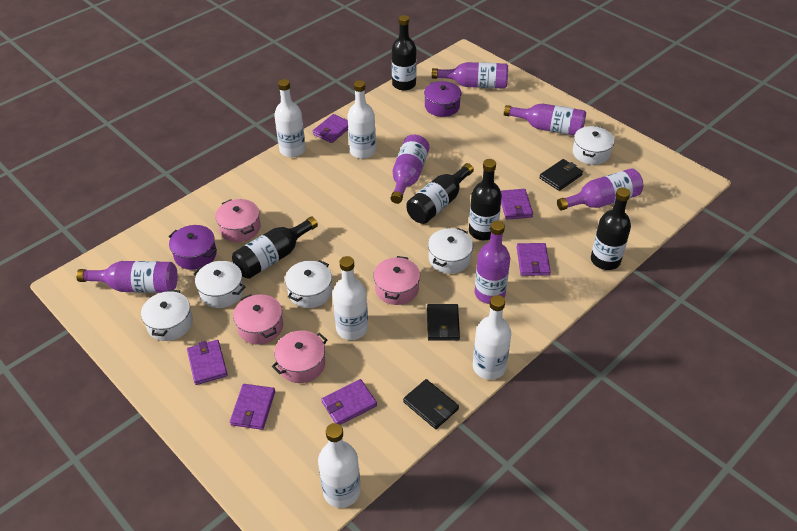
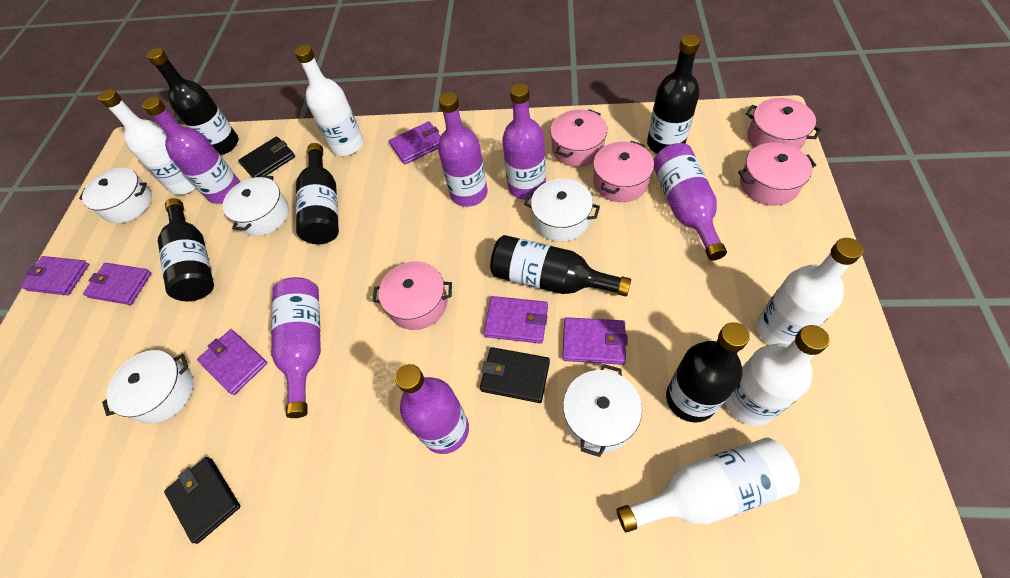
black bottle: [232,217,318,279] [392,15,417,91] [406,163,474,224] [469,159,502,240] [591,188,631,270] = 5 -> [147,48,238,155] [158,198,214,301] [296,143,339,244] [490,235,631,296] [647,34,700,154] [666,322,750,423] = 6
pink pot: [215,199,261,242] [233,294,283,345] [272,330,327,383] [373,256,420,305] = 4 -> [373,261,452,330] [550,109,607,167] [593,141,654,202] [738,143,816,205] [746,98,821,150] = 5
purple pot: [168,225,217,270] [424,81,462,117] = 2 -> none = 0

